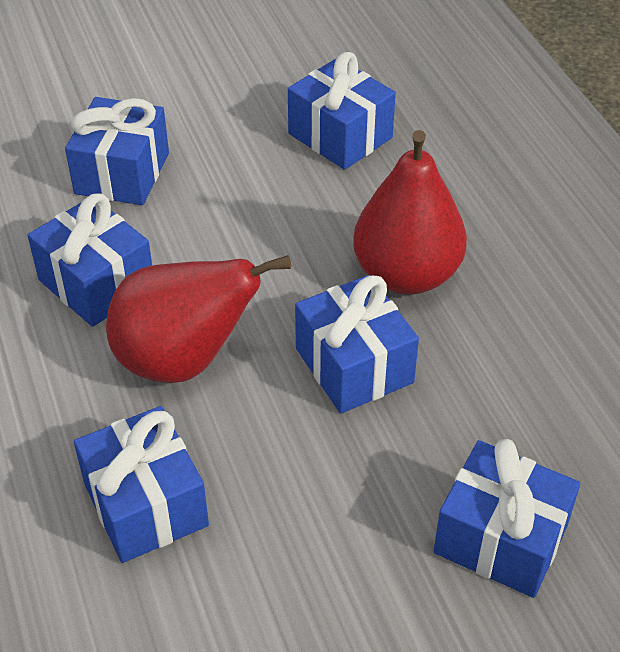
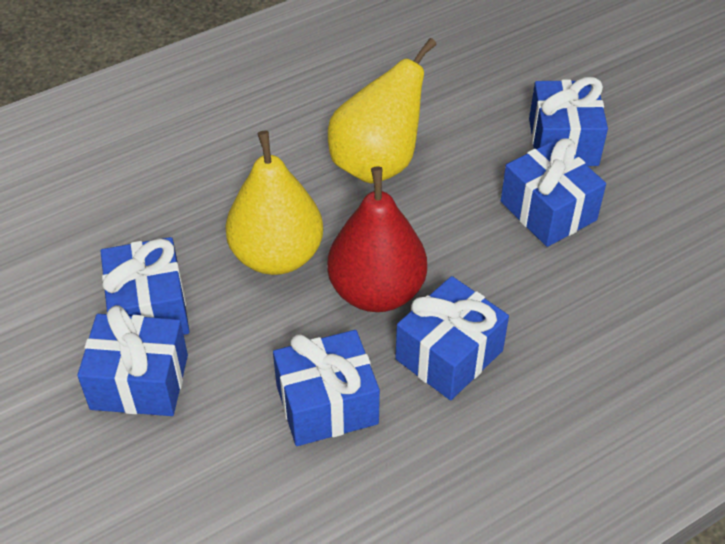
red pear: [106,255,291,383] [353,130,467,294] = 2 -> [327,167,427,312] = 1
yellow pear: none = 0 -> [225,131,323,275] [328,38,437,184] = 2

